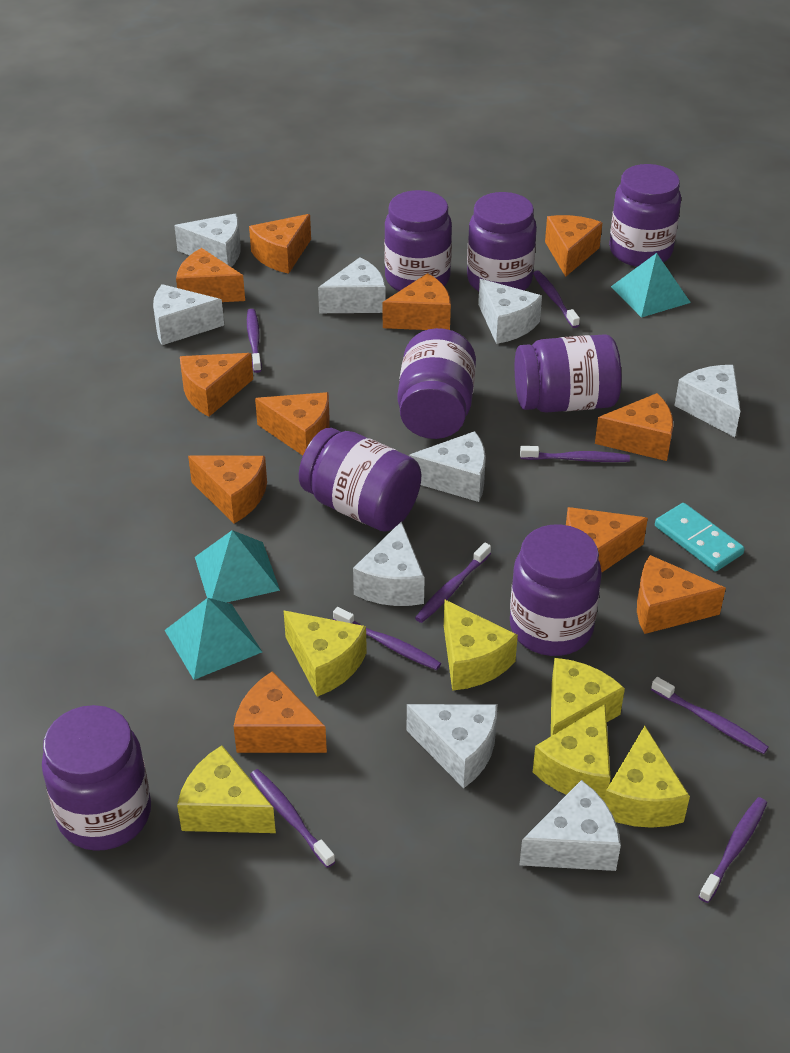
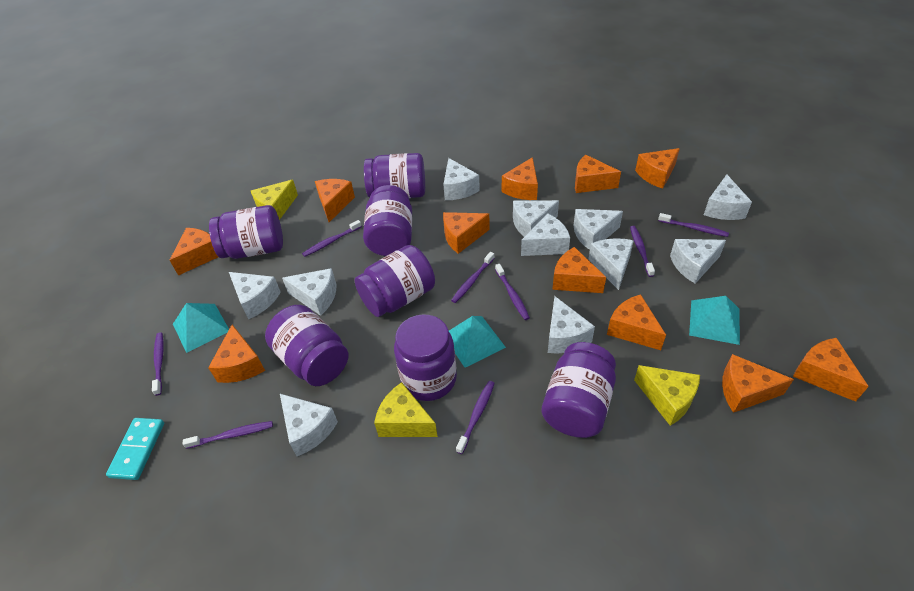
purple jar: [42,705,151,851] [299,428,421,531] [384,190,452,291] [398,328,476,439] [467,192,537,291] [510,524,602,656] [515,334,621,412] [609,164,681,267] = 8 -> [209,205,283,259] [265,305,348,386] [355,245,435,317] [363,185,412,256] [364,153,425,198] [394,314,457,401] [542,342,616,438] = 7
white cheese: [153,284,224,345] [174,213,241,267] [318,257,386,313] [353,521,425,606] [407,704,497,788] [409,431,486,502] [478,279,542,344] [519,780,621,871] [674,365,740,437] = 9 -> [229,272,281,319] [280,394,338,456] [282,268,336,316] [443,158,480,200] [513,200,559,237] [521,213,570,256] [548,296,595,354] [574,209,623,250] [588,238,634,290] [670,239,726,284] [704,174,752,220] = 11
yellow cheese: [177,746,276,833] [284,611,367,697] [444,599,518,691] [533,704,611,801] [551,658,625,736] [604,726,690,828] = 6 -> [251,180,298,220] [374,382,438,437] [634,365,700,426] = 3

